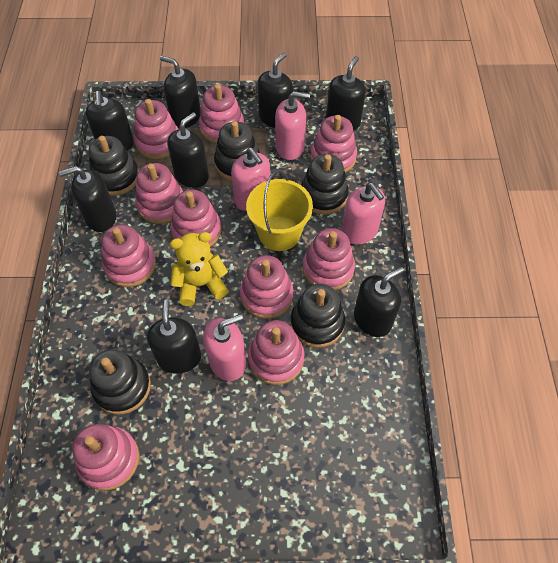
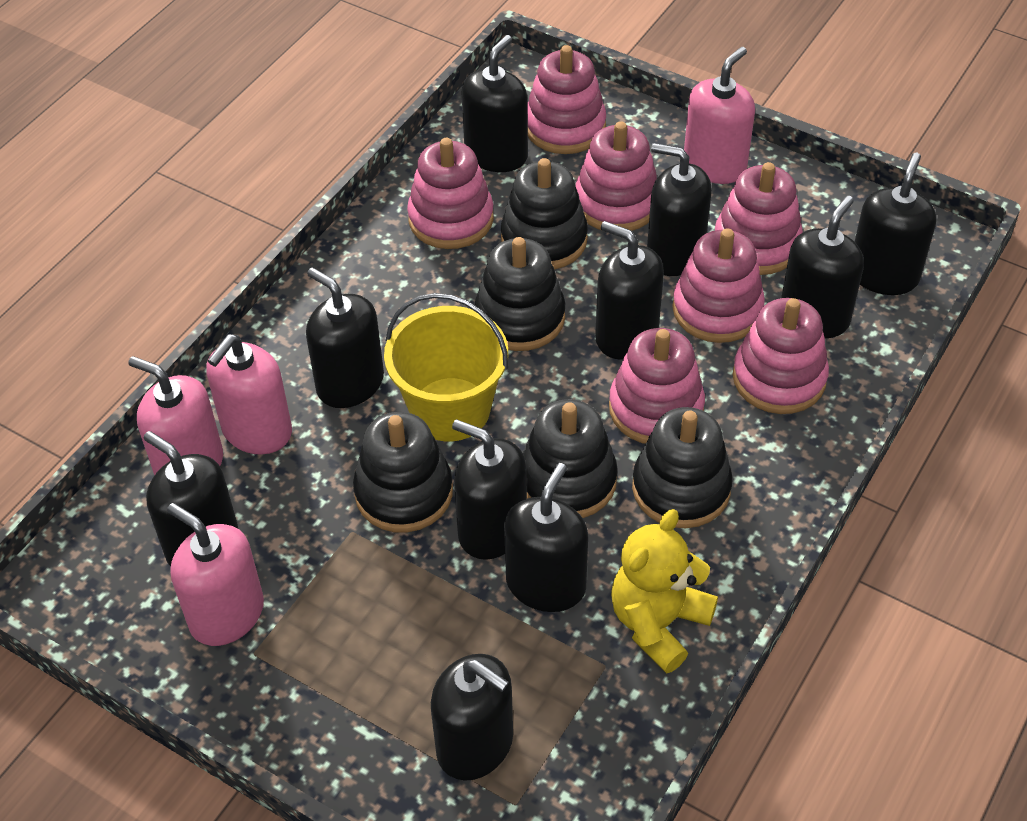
black soap dispenser: [59,166,117,232] [85,91,134,151] [147,300,201,374] [160,56,201,128] [167,112,209,188] [258,53,293,128] [326,56,366,131] [354,267,404,337] = 8 -> [144,431,238,566] [306,267,384,408] [431,654,513,781] [452,419,527,560] [461,35,528,172] [504,463,588,612] [595,221,664,360] [647,143,712,276] [781,196,864,339] [854,153,936,295] = 10
pink stacking toy: [72,424,139,491] [101,225,156,287] [134,99,179,159] [135,163,183,224] [170,190,221,247] [199,84,244,143] [240,255,293,319] [248,320,304,385] [303,228,355,290] [310,115,357,173] = 10 -> [407,138,494,249] [528,45,606,154] [575,121,657,231] [609,328,705,444] [672,228,765,343] [715,162,803,275] [733,298,829,414] = 7

